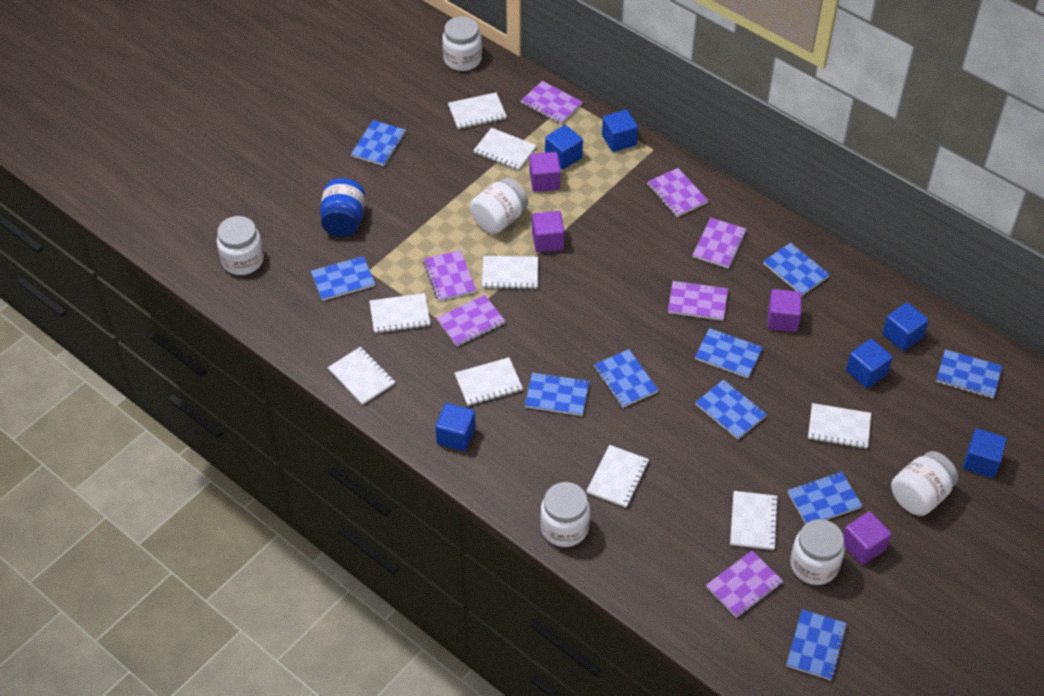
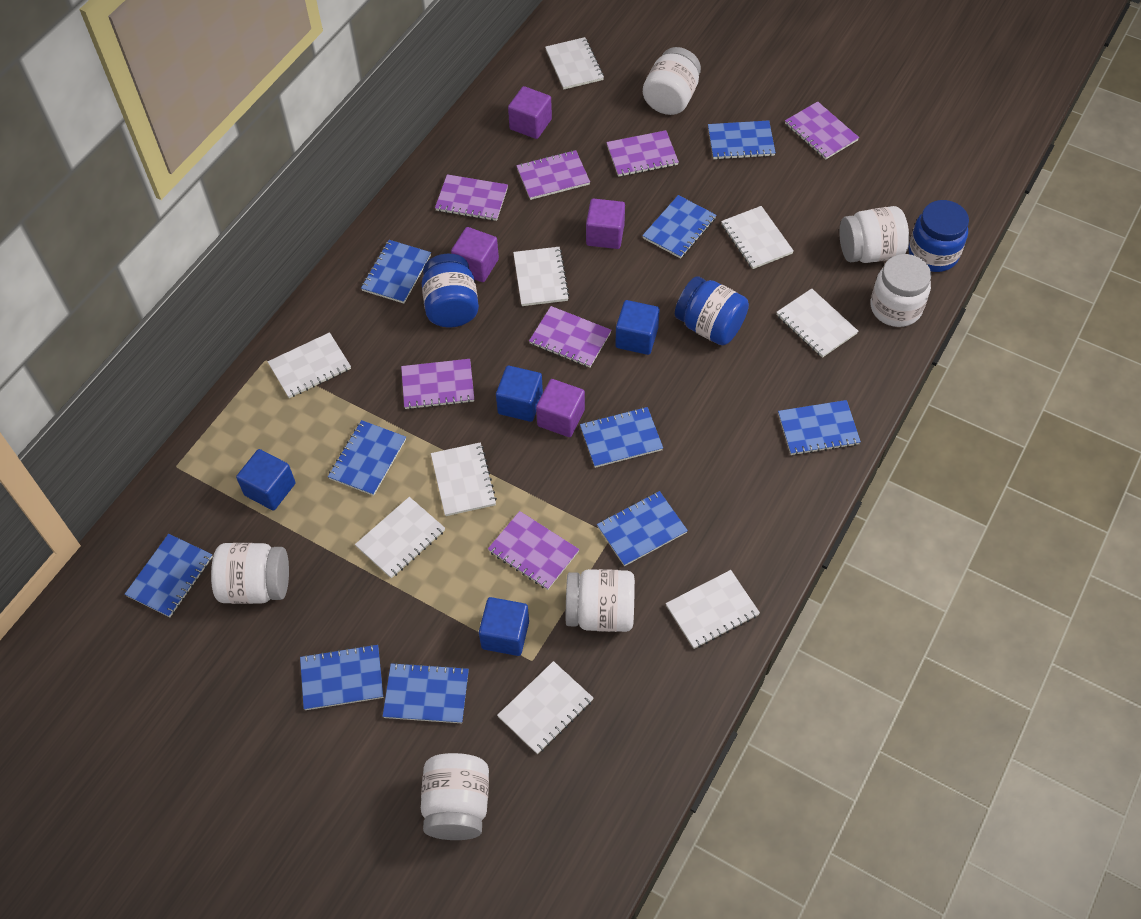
blue cube: [435,403,475,451] [545,125,583,170] [602,110,638,152] [846,339,893,389] [882,302,929,351] [963,428,1007,478] = 6 -> [236,449,295,510] [479,597,529,656] [496,366,543,422] [615,300,660,355] = 4
blue jar: [320,178,365,237] = 1 -> [422,254,479,327] [675,276,749,345] [908,200,969,272] = 3

